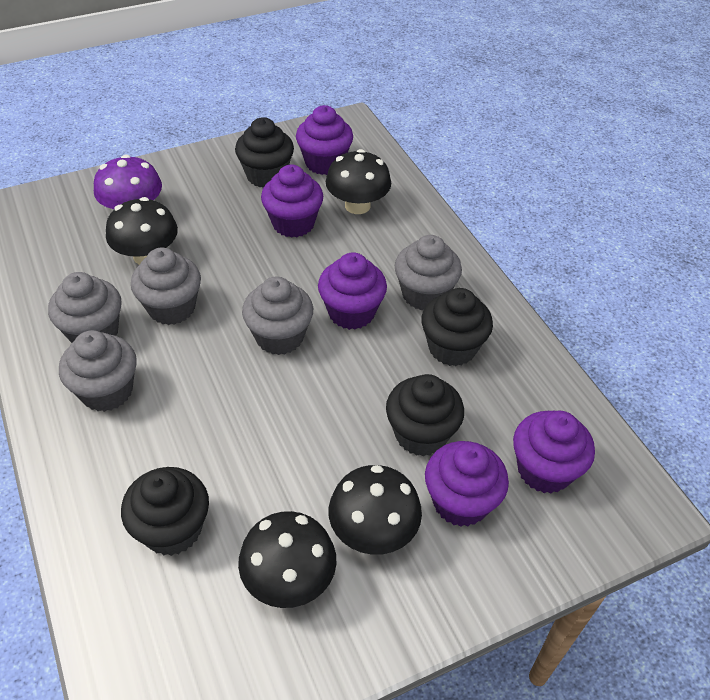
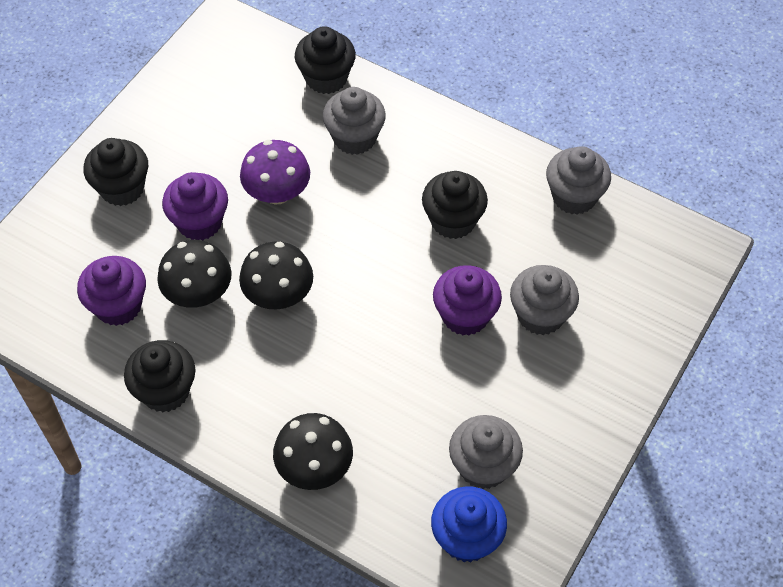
black mushroom: [106,197,178,265] [238,511,336,608] [326,149,391,214] [329,465,422,555] = 4 -> [157,240,232,308] [239,241,313,310] [273,413,353,490] = 3
blue cupcake: none = 0 -> [431,486,507,562] = 1
grey cupcake: [48,272,122,343] [59,330,137,412] [131,247,201,325] [242,277,313,355] [394,235,462,310] = 5 -> [323,87,386,155] [449,415,523,489] [510,265,579,335] [546,146,611,215] = 4
purple cupcake: [261,165,323,238] [296,105,353,175] [318,252,387,330] [425,441,509,527] [513,410,595,493] = 5 -> [77,256,146,326] [162,172,228,240] [433,265,502,336] = 3

